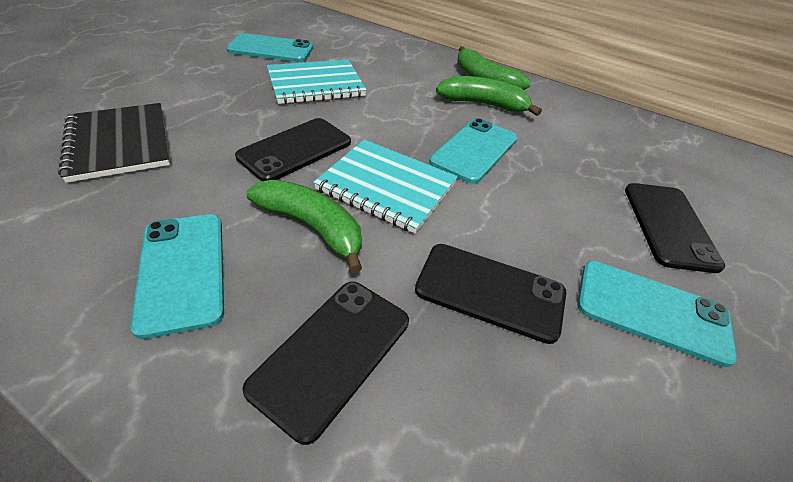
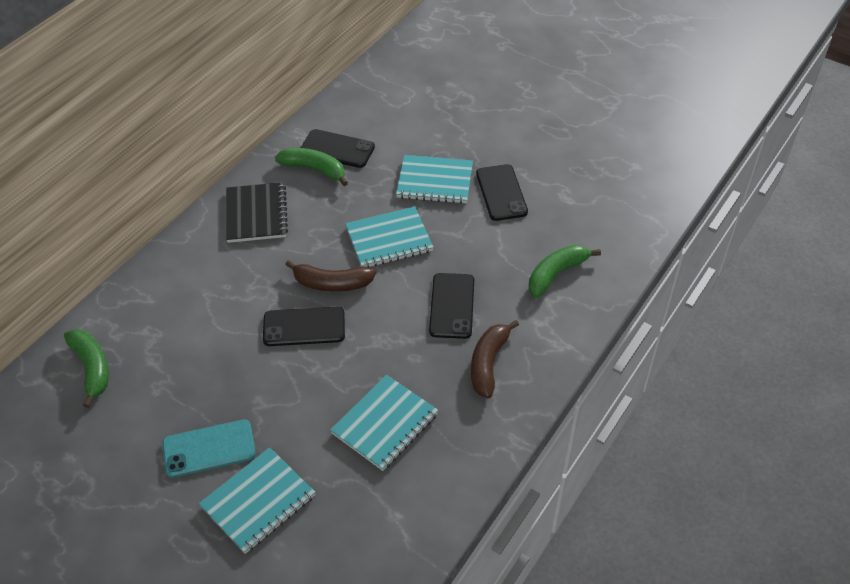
brown banana: none = 0 -> [285,260,376,292] [471,320,519,398] = 2
turquoise notebook: [267,60,367,104] [313,140,458,233] = 2 -> [199,447,315,554] [330,375,438,471] [345,207,434,267] [396,155,473,204] = 4
turquoise phone: [130,214,224,339] [226,33,313,62] [429,118,517,184] [577,261,737,367] = 4 -> [162,419,256,478] = 1

